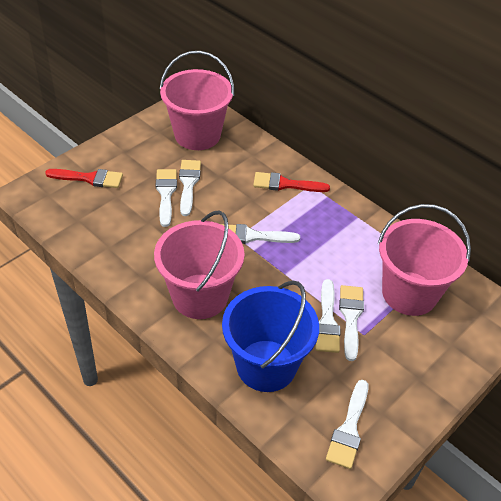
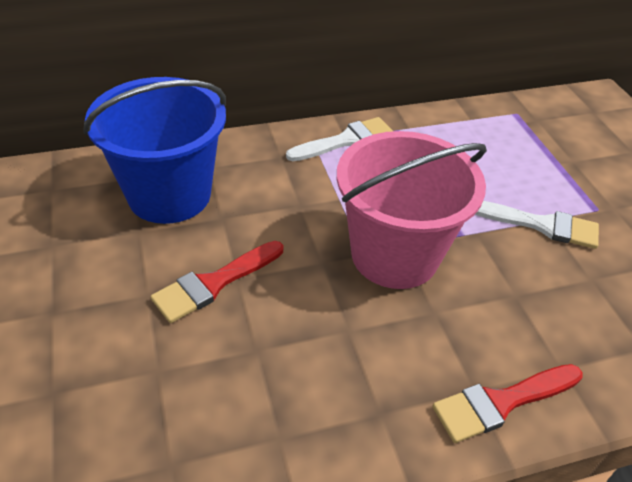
pink bucket: [154,211,244,319] [160,51,234,150] [378,204,471,316] = 3 -> [337,131,487,289] = 1
white brush: [156,169,177,227] [179,160,201,216] [221,224,300,244] [315,279,340,353] [326,380,368,469] [339,285,364,361] = 6 -> [286,117,393,161] [475,201,599,249] = 2

